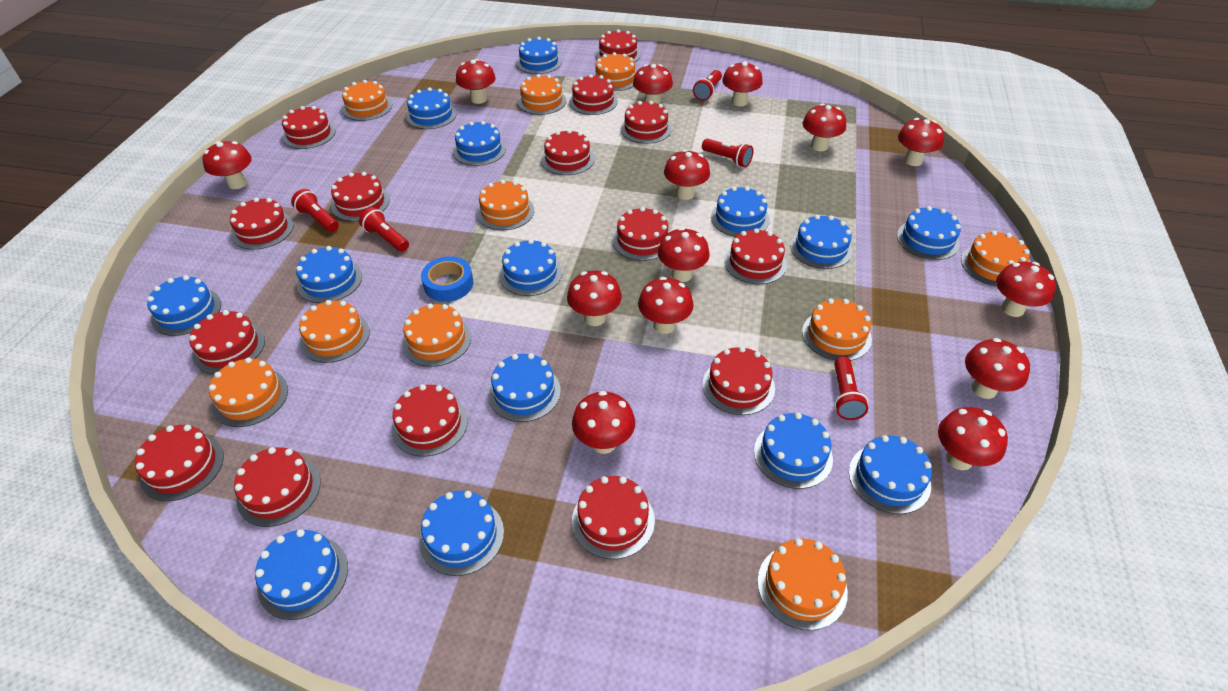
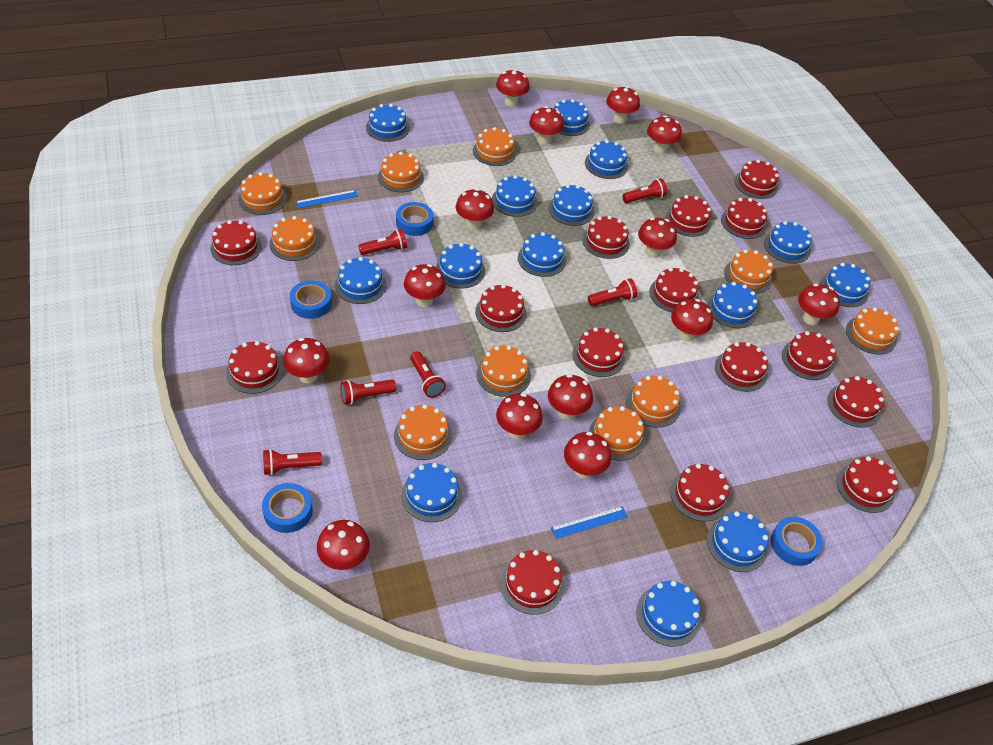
blue ruler: none = 0 -> [295,190,358,208] [551,506,628,539] = 2
blue tape: [421,256,473,302] = 1 -> [262,483,313,533] [290,280,332,319] [396,202,433,236] [771,517,823,566] = 4
red flashlight: [291,189,339,232] [359,207,409,252] [693,70,722,101] [702,139,753,167] [834,356,868,420] = 5 -> [263,449,322,475] [340,380,396,405] [358,229,407,255] [410,351,446,398] [588,278,637,306] [623,178,667,203] = 6

